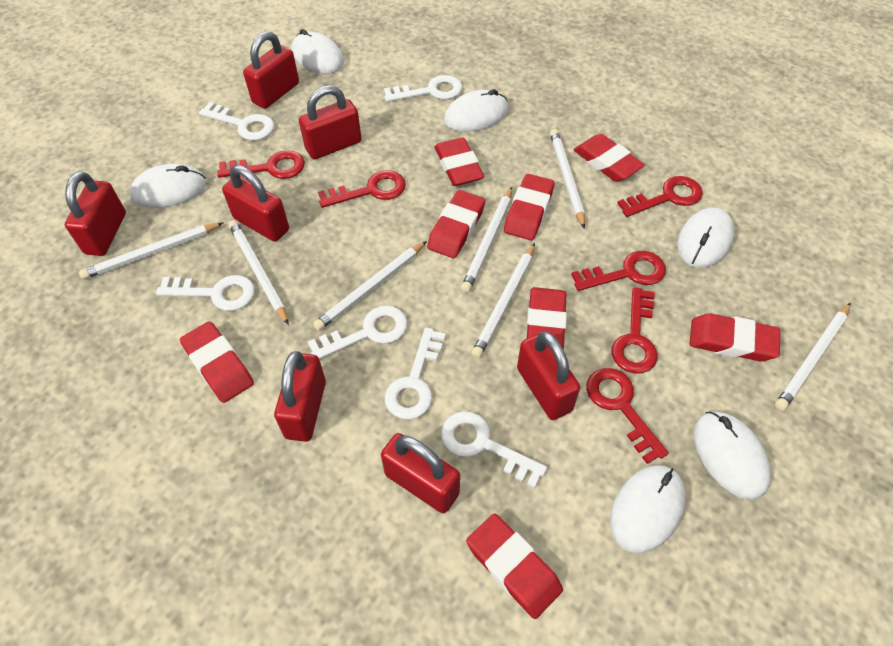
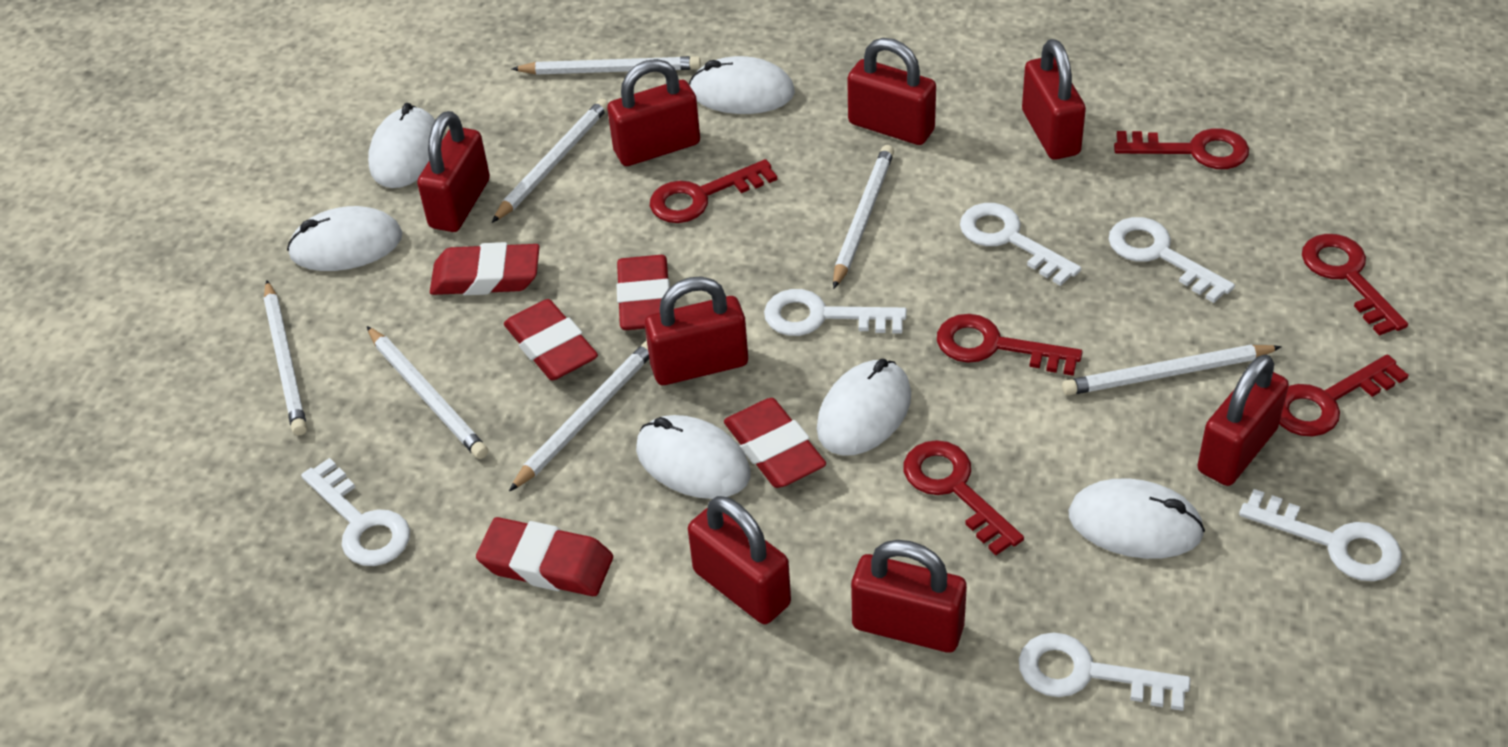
red eraser: [180,321,254,403] [427,190,485,258] [434,138,484,186] [466,514,563,619] [504,174,555,240] [527,287,567,349] [574,134,645,182] [690,313,780,361] = 8 -> [430,242,540,295] [476,517,613,596] [504,299,598,380] [616,255,670,330] [724,398,826,488] = 5
red padlock: [65,171,126,256] [222,165,289,242] [243,31,299,109] [274,351,326,442] [299,86,362,159] [381,433,460,513] [517,332,580,420] = 7 -> [417,111,490,232] [607,59,700,166] [645,276,748,385] [688,496,791,624] [847,38,936,145] [851,540,967,653] [1022,39,1086,160] [1197,355,1289,486] = 8

